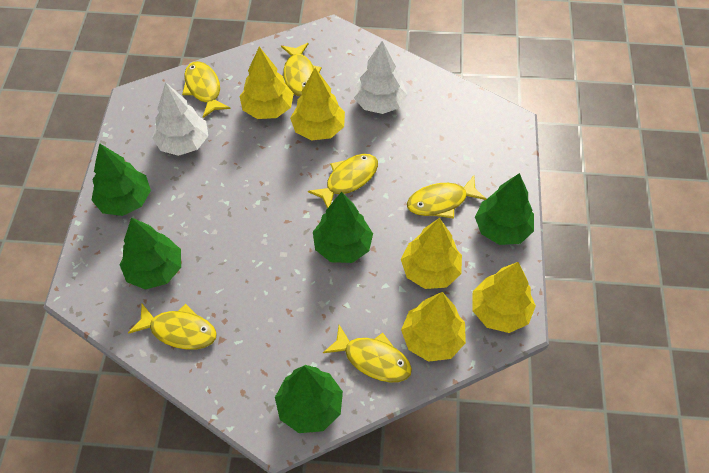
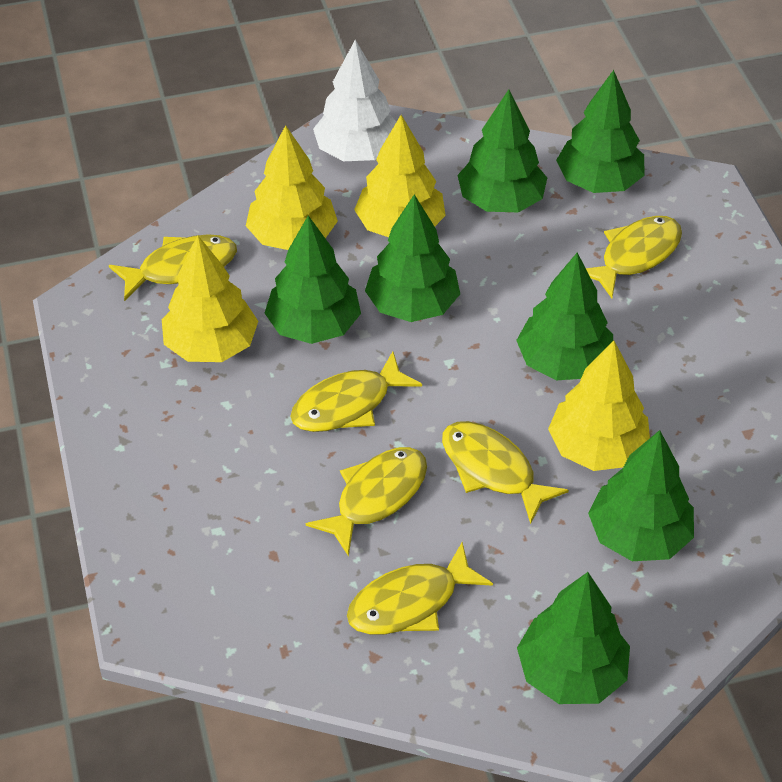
green tree: [91,143,151,216] [120,217,181,290] [275,365,343,433] [313,192,373,263] [475,173,534,245] = 5 -> [265,215,361,344] [365,194,460,322] [457,90,547,212] [516,253,613,380] [517,572,630,704] [556,70,645,193] [588,430,694,561] = 7
white tree: [152,82,208,156] [354,41,407,114] = 2 -> [313,40,397,161] = 1
yellow tree: [239,47,294,119] [290,68,345,140] [401,218,462,289] [401,292,466,362] [472,262,536,333] = 5 -> [162,236,258,362] [246,125,338,250] [354,115,446,237] [548,341,650,471] = 4

